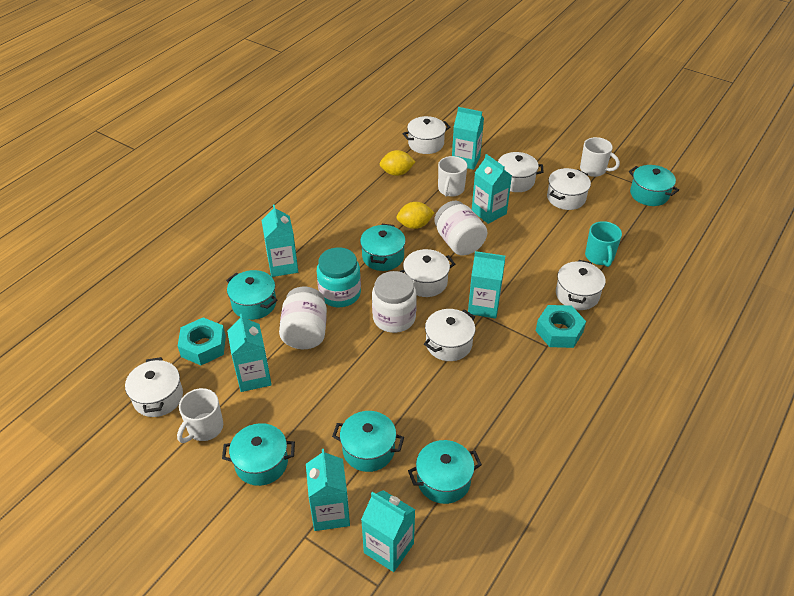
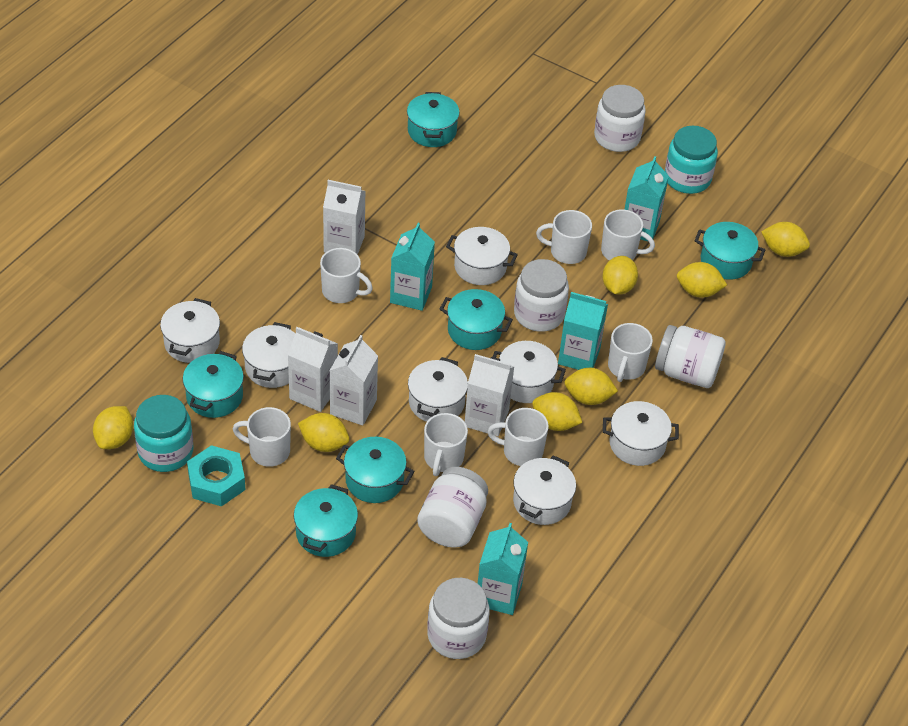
turquoise carton: [227,314,272,392] [262,204,298,277] [306,449,350,531] [361,490,415,572] [452,107,484,170] [468,251,505,318] [472,154,512,224] = 7 -> [390,223,435,311] [477,523,528,615] [558,292,608,370] [624,156,669,242] = 4
turquoise jar: [317,247,361,307] = 1 -> [134,395,193,472] [665,126,718,194] = 2
turquoise mug: [585,221,622,267] = 1 -> none = 0
turquoise nut: [178,317,226,365] [536,305,586,348] = 2 -> [187,445,246,506] = 1
white carton: none = 0 -> [288,327,338,412] [323,180,366,255] [329,335,378,426] [465,354,514,436] = 4
white jar: [279,287,327,349] [372,271,417,333] [434,201,487,255] = 3 -> [417,467,488,548] [427,578,490,659] [514,259,569,332] [594,85,646,152] [655,325,726,388] = 5
white mug: [177,388,223,443] [438,156,467,197] [580,137,620,177] = 3 -> [233,407,291,467] [320,248,373,303] [424,413,468,476] [487,408,549,466] [536,210,592,264] [601,209,655,261] [608,323,653,382] = 7
yellow lemon: [380,150,416,176] [396,202,435,229] = 2 -> [93,406,133,449] [298,413,349,452] [532,392,582,431] [565,368,618,405] [602,256,638,295] [677,262,727,298] [761,222,810,257] = 7

